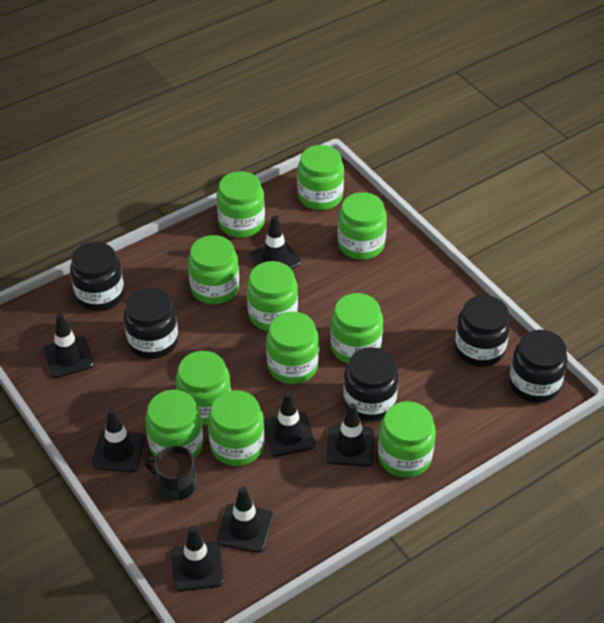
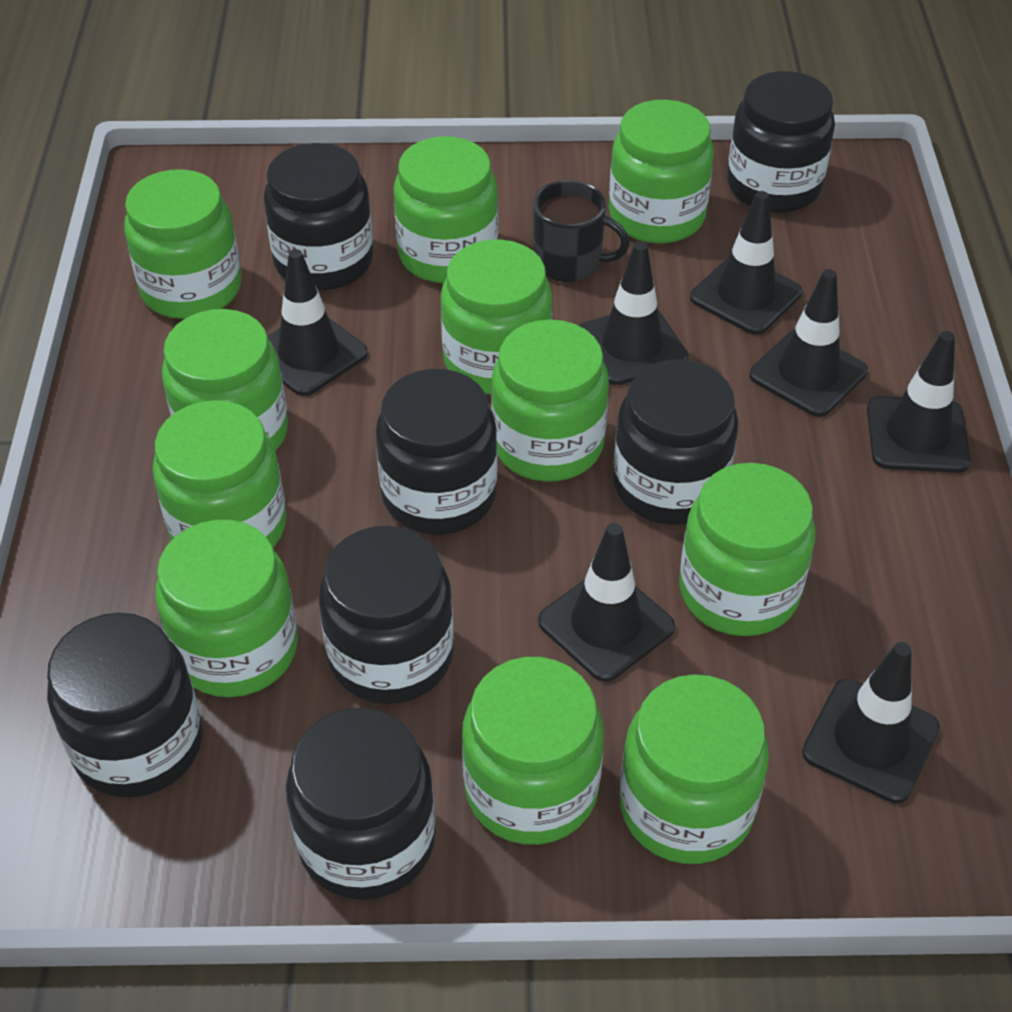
black jar: [70,242,124,311] [124,288,178,359] [343,347,399,421] [455,295,510,367] [509,330,568,403] = 5 -> [47,613,203,798] [264,143,373,290] [286,708,435,900] [319,526,454,704] [376,369,497,535] [613,360,738,525] [727,71,835,213] = 7

